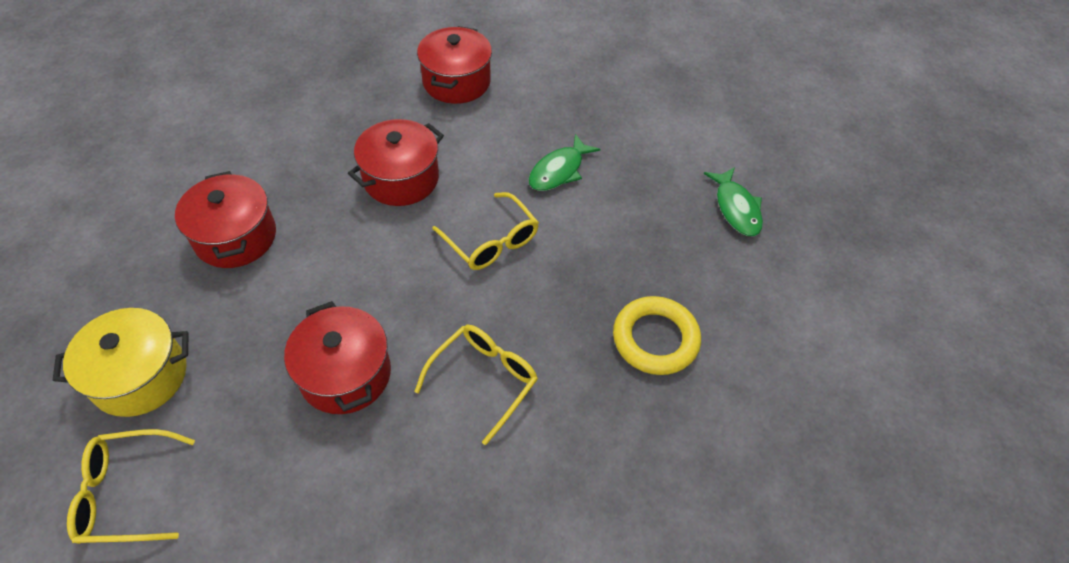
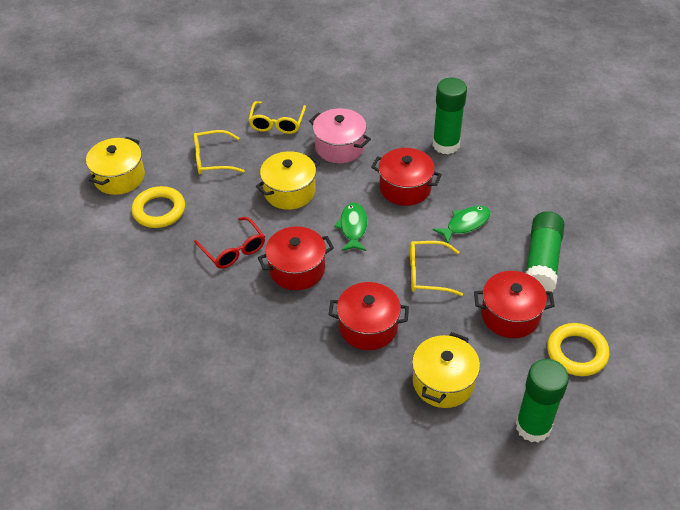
green glue stick: none = 0 -> [433,78,467,154] [516,359,569,443] [525,211,565,292] = 3
pink pot: none = 0 -> [309,108,371,163] = 1
red glasses: none = 0 -> [194,217,265,269] = 1
yellow pot: [53,308,189,417] = 1 -> [86,137,145,195] [256,151,320,210] [412,332,480,408] = 3
yellow ring: [613,296,701,375] = 1 -> [132,186,185,228] [547,323,610,376] = 2

